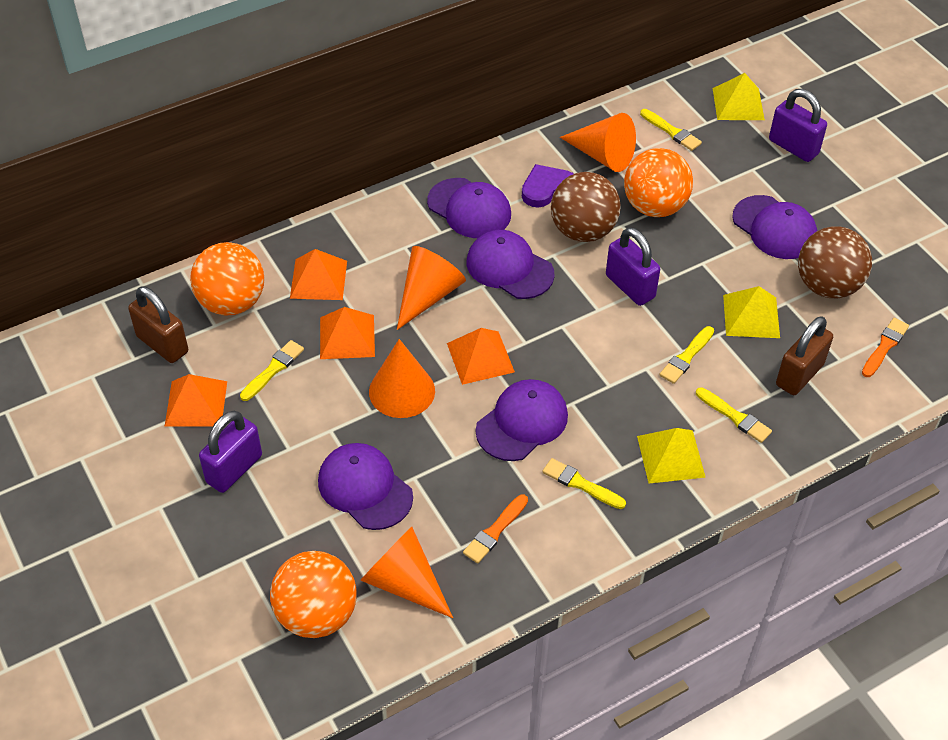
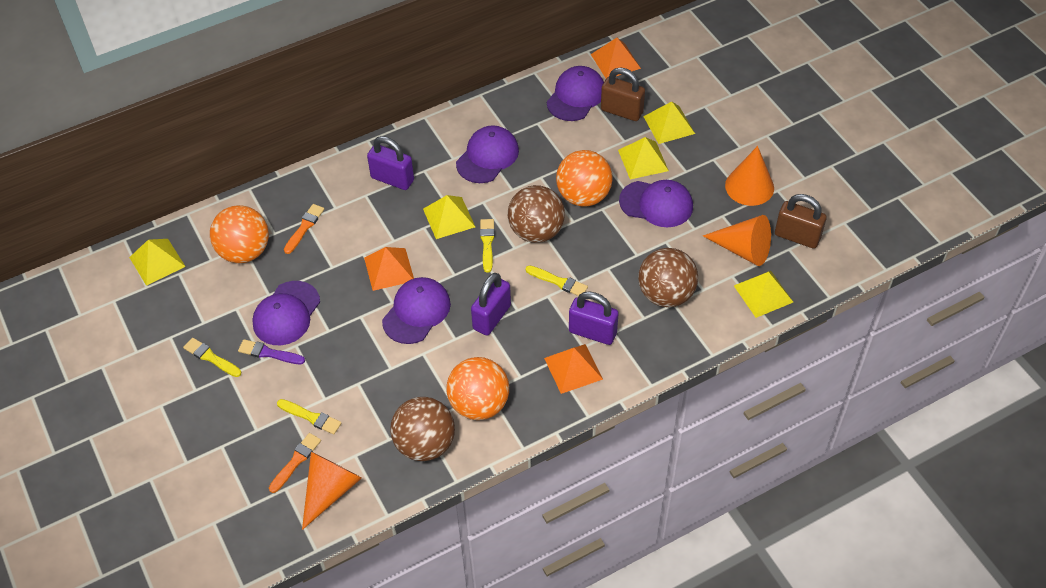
brown ball: [551,172,621,242] [798,226,872,298] = 2 -> [390,397,455,461] [508,185,565,243] [638,248,698,307] = 3
orange cone: [360,527,453,618] [369,339,435,418] [397,246,466,330] [560,113,636,172] = 4 -> [302,452,362,530] [703,215,771,266] [725,146,774,206] = 3
orange pyramid: [165,374,227,427] [290,249,347,300] [320,307,375,359] [447,328,515,385] = 4 -> [364,247,414,291] [544,344,603,394] [591,38,641,78] = 3
purple brush: none = 0 -> [238,339,305,364] = 1
purple heart: [522,164,574,208] = 1 -> none = 0
yellow brush: [240,340,304,401] [542,458,626,509] [640,109,702,151] [659,326,714,384] [696,387,772,443] = 5 -> [183,338,241,377] [277,399,342,435] [480,219,495,273] [525,265,588,296] = 4
yellow pyramid: [637,428,706,484] [713,73,765,120] [723,286,780,338] = 3 -> [129,239,186,286] [423,195,475,239] [618,137,669,179] [643,101,695,144] [734,271,793,318] = 5

